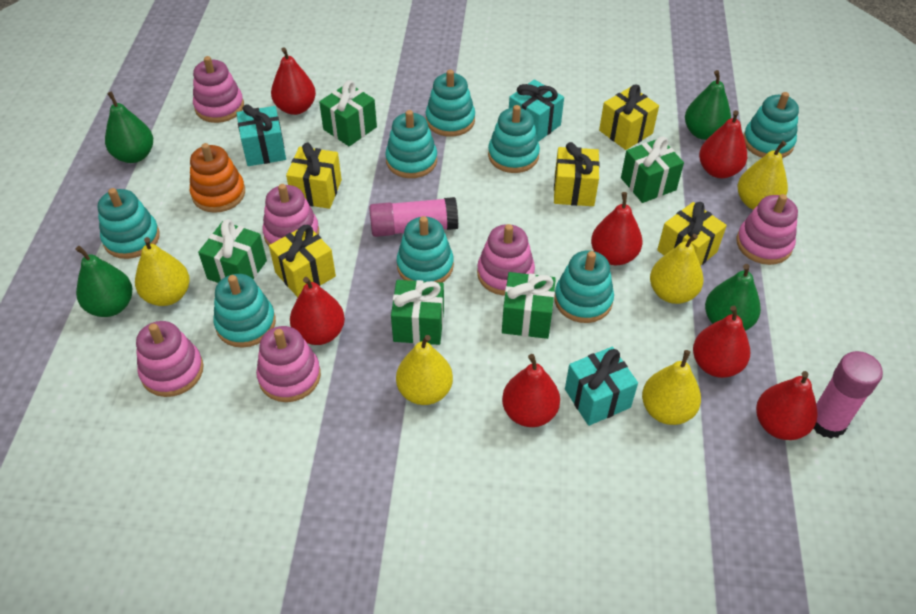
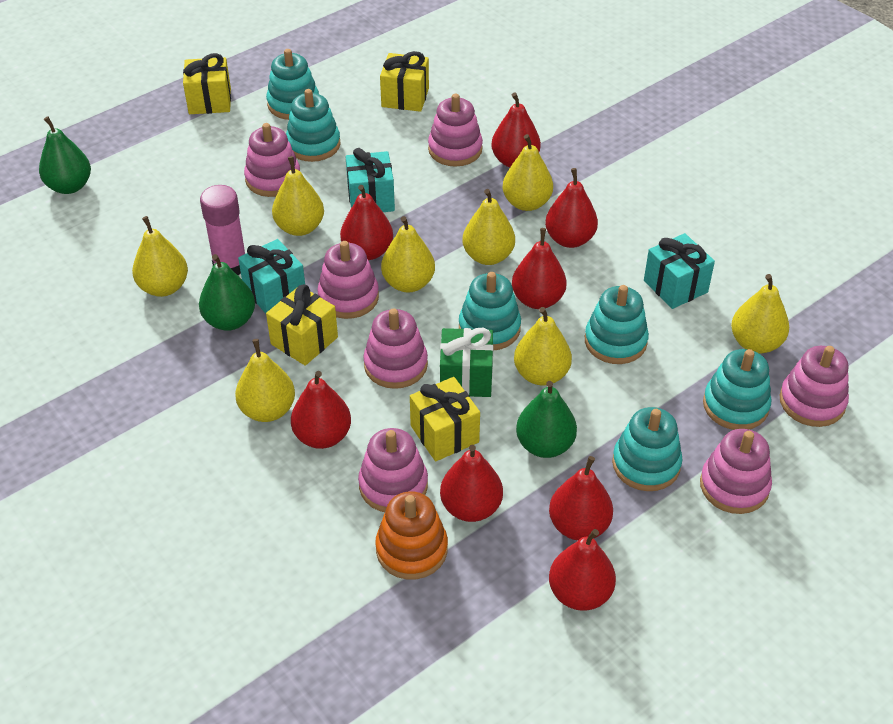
green gift: [198,219,267,283] [319,81,377,146] [391,280,444,345] [502,272,556,339] [621,137,684,203] = 5 -> [440,328,494,397] = 1
green pear: [76,246,132,317] [105,91,153,163] [685,70,731,140] [705,264,761,331] = 4 -> [39,116,91,194] [199,254,255,331] [516,381,577,458] = 3
pink glue stick: [369,197,458,237] [813,351,883,438] = 2 -> [200,185,245,275] = 1
pink stacking toy: [136,321,204,397] [193,56,244,123] [256,326,321,402] [262,184,319,246] [477,224,535,296] [736,194,798,265] = 6 -> [244,123,300,197] [317,241,379,319] [358,428,428,512] [363,308,428,389] [428,94,483,167] [700,429,772,514] [779,346,849,427] = 7
red pear: [271,47,316,115] [290,277,345,345] [502,354,560,427] [591,192,642,265] [693,306,750,378] [699,110,747,178] [756,371,817,440] = 7 -> [291,371,351,449] [340,185,393,260] [440,444,503,522] [491,93,541,167] [512,228,567,309] [545,168,598,248] [549,456,613,541] [549,529,616,611] = 8
turquoise stacking toy: [98,188,160,259] [213,274,276,348] [385,110,437,178] [397,216,454,283] [426,70,475,137] [488,105,540,173] [554,251,614,323] [743,92,799,158] = 8 -> [266,49,319,120] [286,89,341,162] [459,272,521,351] [585,285,649,364] [612,407,682,491] [703,349,771,430] = 6
yellow gift: [269,224,336,297] [286,143,342,209] [554,142,600,206] [599,84,659,150] [657,202,727,266] = 5 -> [183,53,231,114] [266,284,338,366] [380,51,429,112] [410,377,480,461] = 4
yellow pear: [135,237,190,306] [396,335,453,405] [642,350,701,425] [650,234,704,304] [738,141,788,210] = 5 -> [132,216,188,297] [235,339,295,422] [272,156,324,236] [381,216,435,293] [462,189,515,265] [502,134,553,211] [514,307,572,385] [731,274,789,354] = 8

